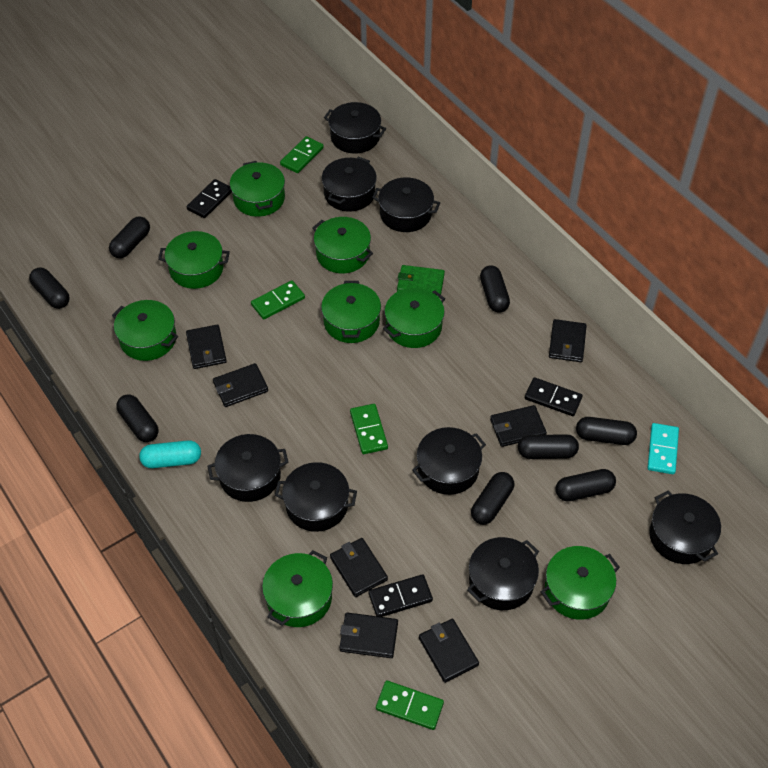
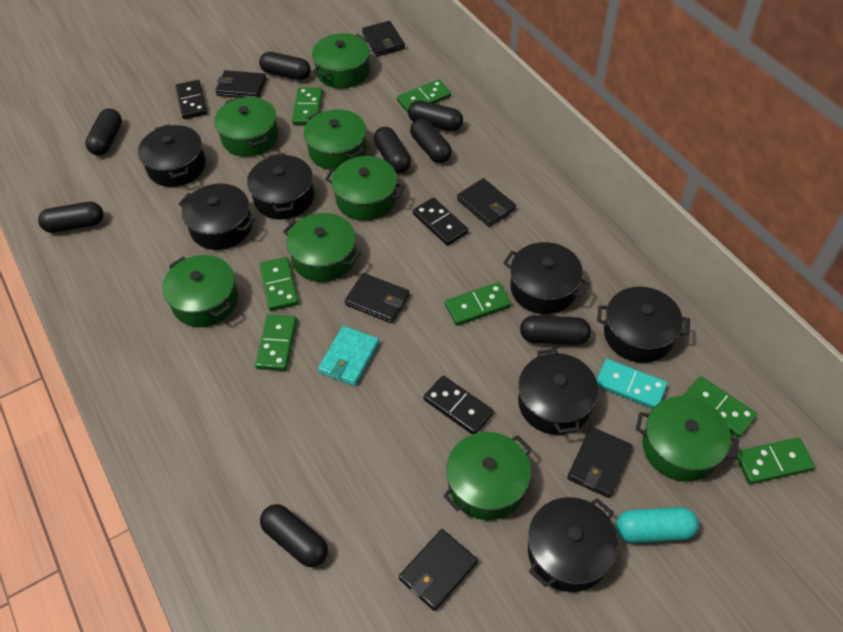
black pot: [207,434,289,502] [275,462,357,532] [322,157,377,212] [324,102,386,154] [372,177,440,232] [412,427,486,495] [467,537,539,610] [649,491,721,564] = 8 -> [138,124,206,187] [179,183,255,250] [247,153,314,220] [503,242,590,314] [518,348,598,435] [528,497,618,592] [597,287,690,363] = 7
black wallet: [186,324,227,369] [213,363,268,407] [330,538,388,597] [339,613,398,658] [419,618,479,683] [490,405,547,447] [549,319,587,362] = 7 -> [215,70,267,98] [345,273,410,323] [362,21,405,57] [399,529,478,611] [457,178,516,227] [567,427,632,498] = 6
green domino: [251,280,305,320] [280,136,324,173] [350,404,388,454] [376,680,444,730] = 4 -> [255,315,297,371] [260,257,299,311] [292,87,323,125] [397,79,451,113] [445,282,511,326] [683,376,757,438] [736,438,815,484] = 7
green wallet: [397,265,445,298] = 1 -> none = 0
turquoise wallet: none = 0 -> [318,326,379,386] = 1

